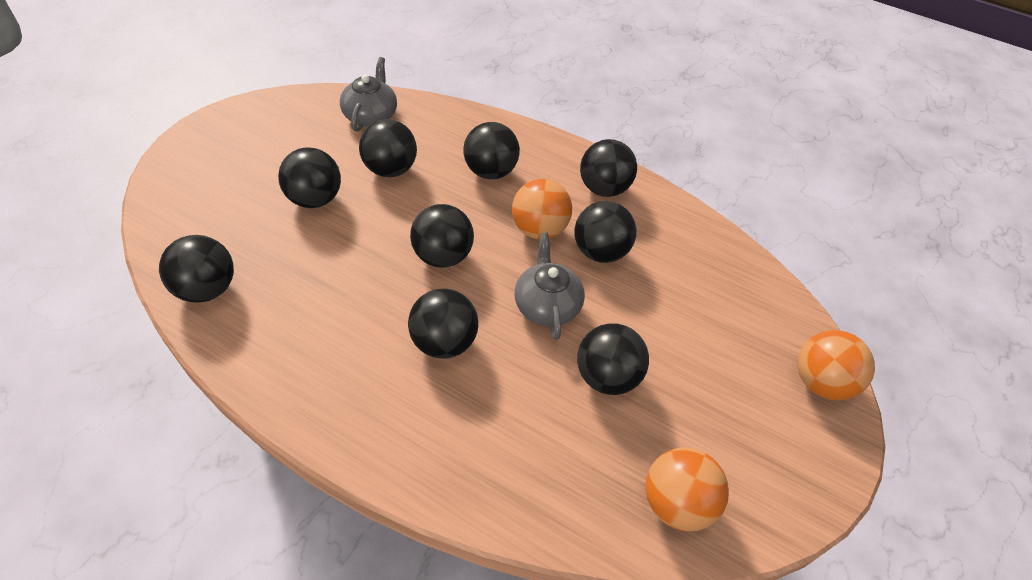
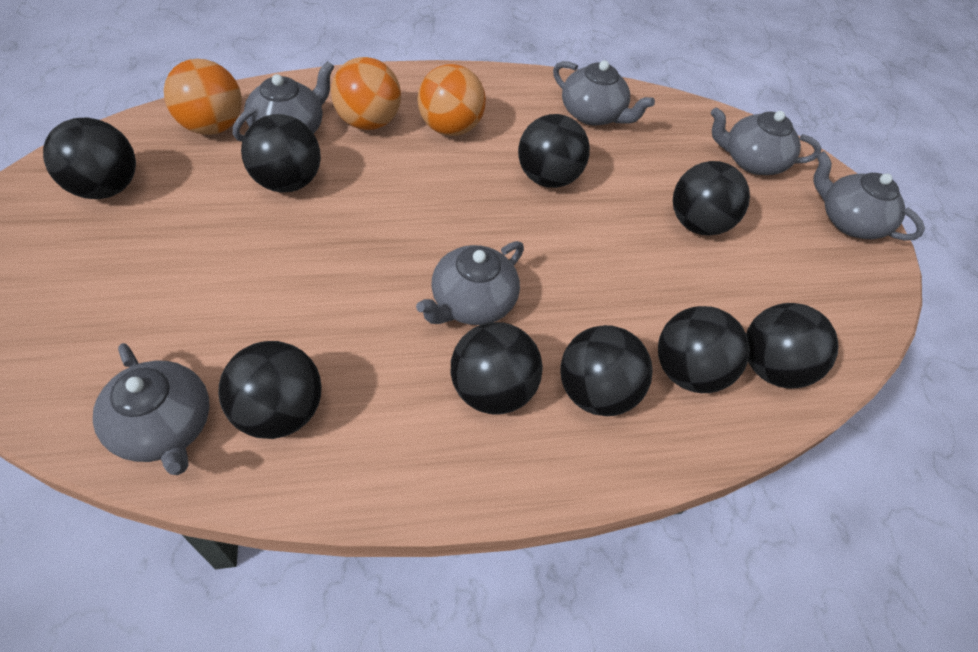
grey teapot: [340,57,397,132] [515,233,585,340] = 2 -> [93,343,209,475] [233,61,334,142] [416,241,524,325] [553,60,655,126] [711,107,821,175] [813,151,925,241] = 6

